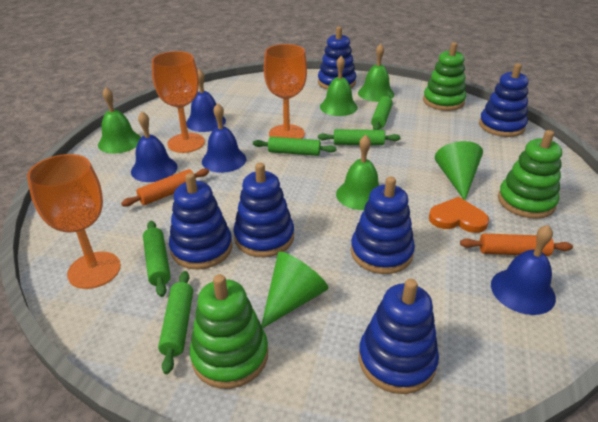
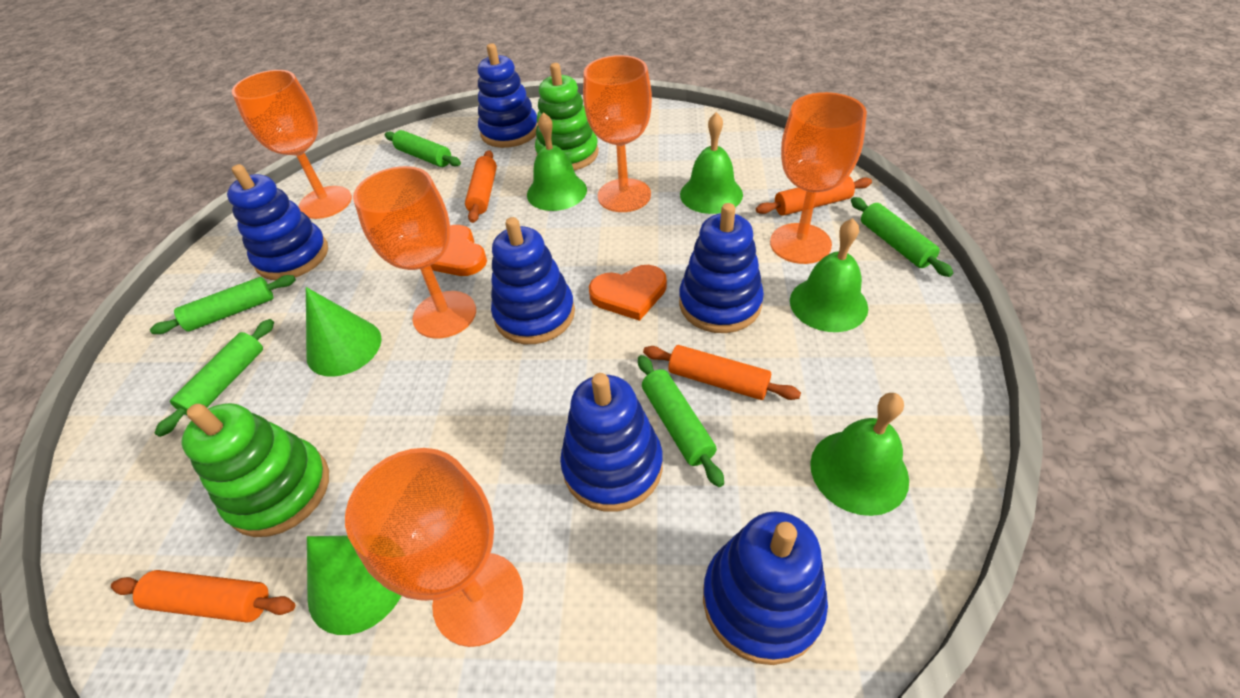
blue bell: [131,111,178,182] [186,69,226,132] [202,103,246,173] [491,225,556,315] = 4 -> none = 0
green stacking toy: [190,274,268,389] [423,42,466,111] [498,130,562,219] = 3 -> [181,403,329,537] [535,63,599,171] = 2
orange goblet: [27,154,121,289] [152,51,205,153] [264,44,307,139] = 3 -> [232,70,352,219] [345,448,523,647] [353,166,476,339] [583,55,652,212] [770,92,867,264] = 5
orange heart: [429,197,489,233] = 1 -> [430,225,487,276] [589,265,667,321] = 2
orange rolling pin: [121,169,209,207] [460,234,573,256] = 2 -> [111,570,295,623] [465,150,497,223] [643,345,801,400] [756,176,872,216] = 4

